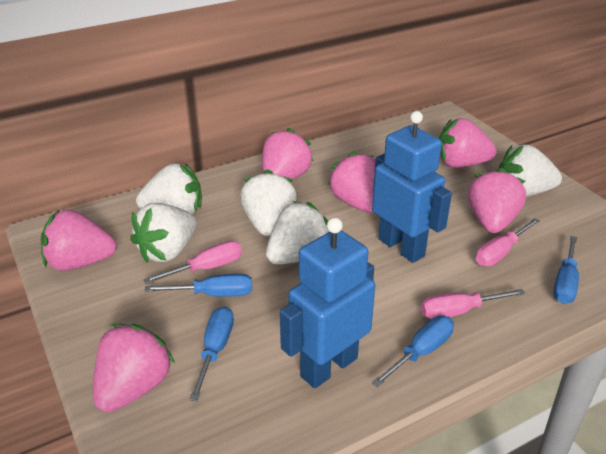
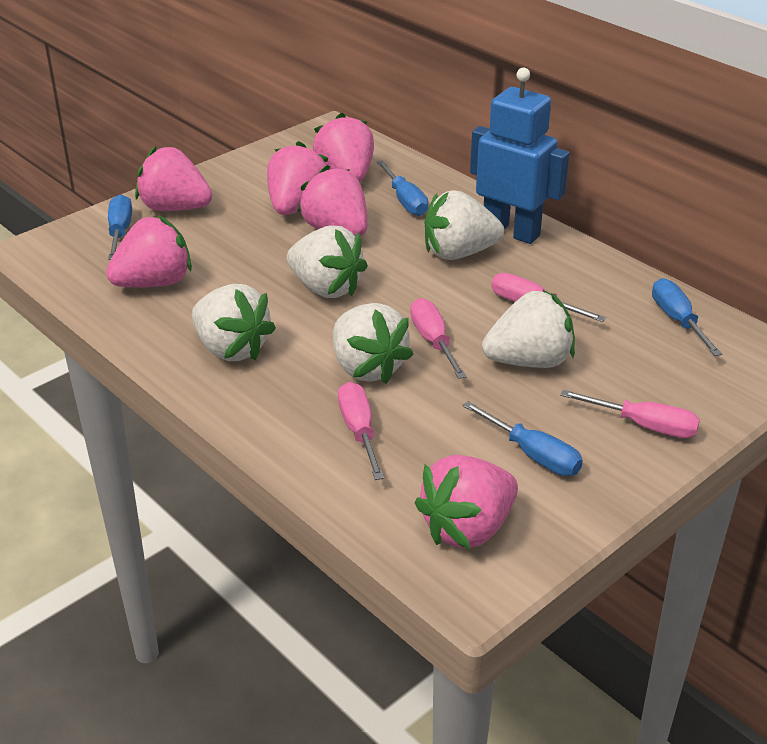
blue robot: [280,217,375,389] [372,111,452,263] = 2 -> [470,68,570,244] = 1
pink screwdriver: [143,241,242,284] [421,289,525,319] [476,218,540,266] = 3 -> [338,382,384,480] [410,298,466,379] [491,273,606,322] [560,390,700,438] = 4

